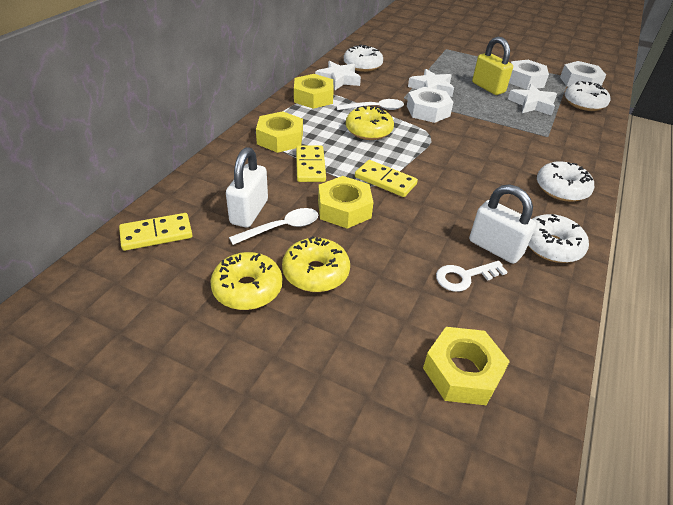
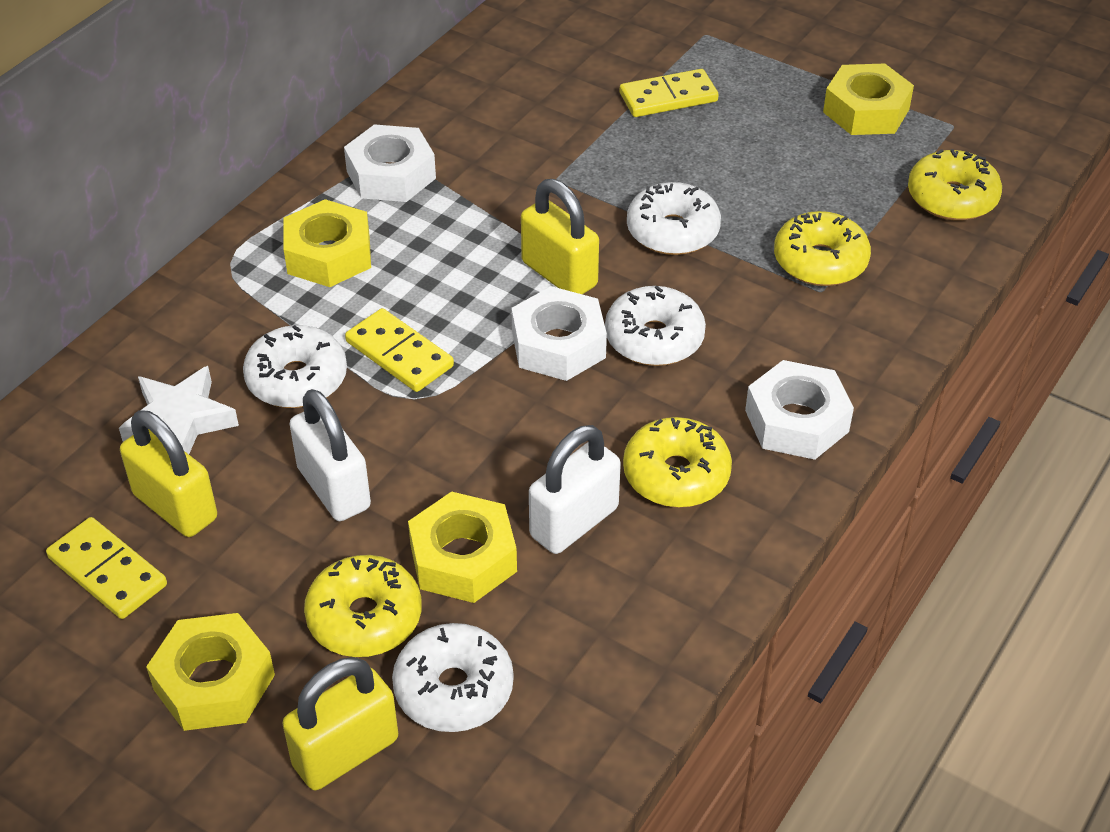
white key: [436,261,507,292] = 1 -> none = 0
white spoon: [229,208,318,245] [336,99,404,110] = 2 -> none = 0
white star: [315,61,361,90] [408,69,454,97] [508,84,557,116] = 3 -> [119,366,239,454] = 1
yellow donut: [210,252,282,310] [282,236,350,292] [346,106,394,140] = 3 -> [304,555,422,657] [623,417,732,508] [774,211,871,286] [908,149,1002,221] = 4
yellow padlock: [472,37,513,95] = 1 -> [120,410,217,537] [282,657,398,790] [521,179,599,295] = 3

